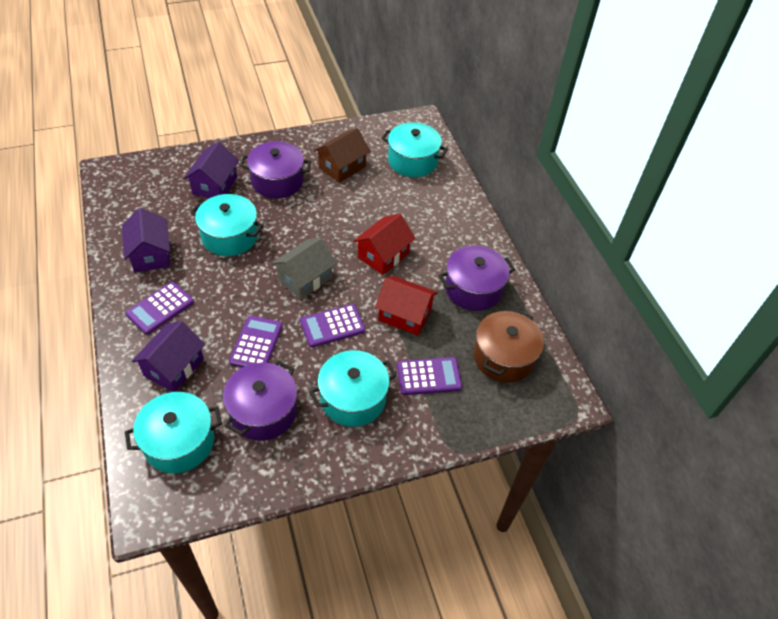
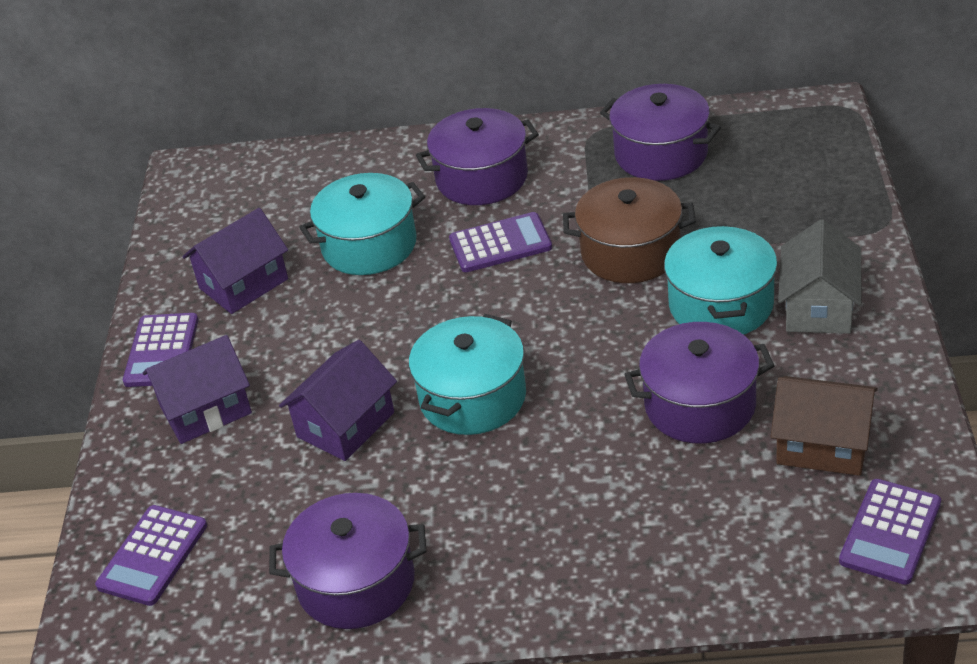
purple pot: [223,361,297,441] [240,141,311,198] [439,245,515,311] = 3 -> [269,493,426,629] [416,108,539,205] [600,84,721,181] [624,322,775,443] = 4
red house: [353,214,416,275] [375,276,438,336] = 2 -> none = 0
turquoise pot: [125,392,222,473] [191,194,263,256] [310,350,397,427] [381,123,448,177] = 4 -> [299,173,425,275] [409,314,526,435] [664,224,777,335] = 3

